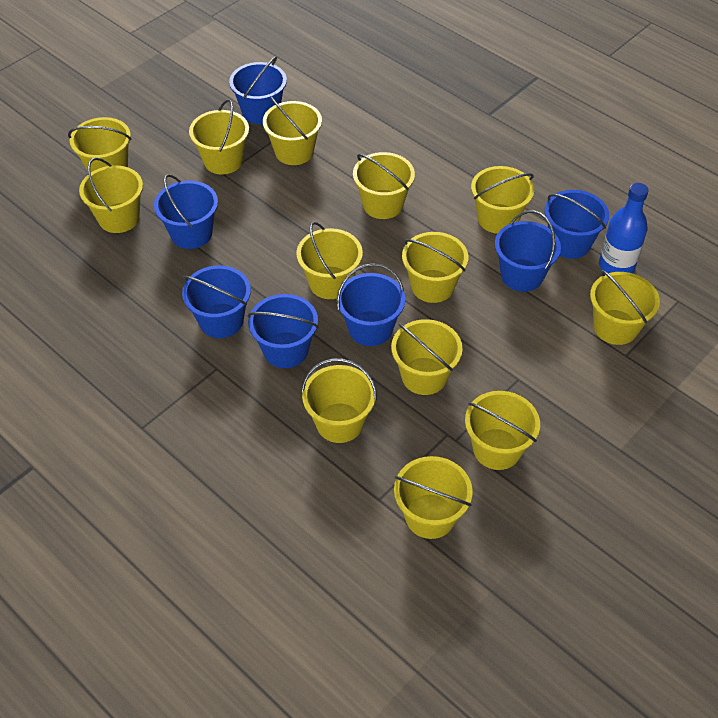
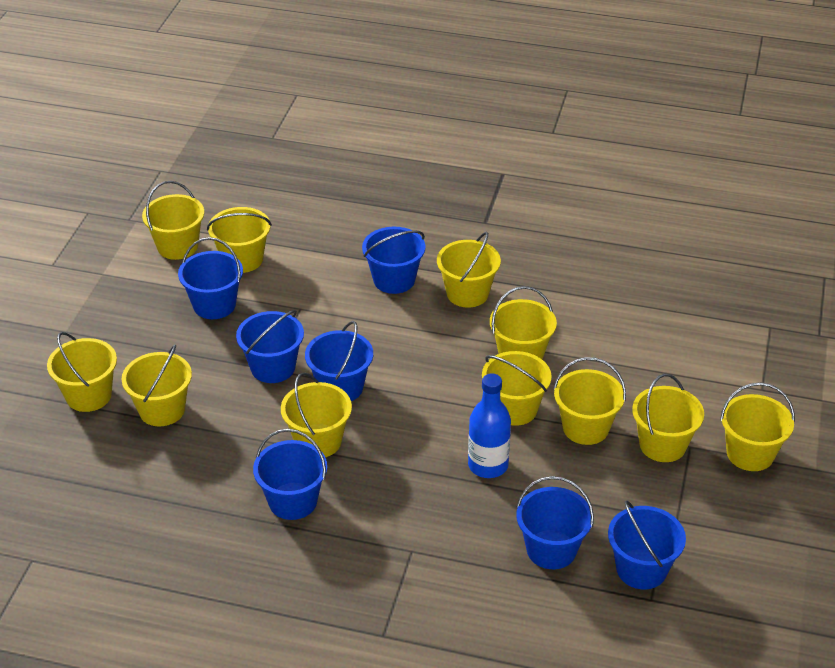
yellow bucket: [68,117,132,172] [79,157,143,233] [189,99,249,174] [263,97,322,165] [296,222,363,299] [301,358,377,443] [353,152,415,219] [391,319,463,395] [394,456,473,539] [402,232,468,303] [465,391,540,470] [471,166,534,234] [590,270,660,345] = 13 -> [47,332,117,412] [121,345,192,427] [142,181,204,260] [207,207,272,273] [281,372,352,457] [437,232,501,308] [482,351,552,426] [490,286,557,360] [553,357,626,445] [632,374,704,462] [720,382,795,471] = 11

